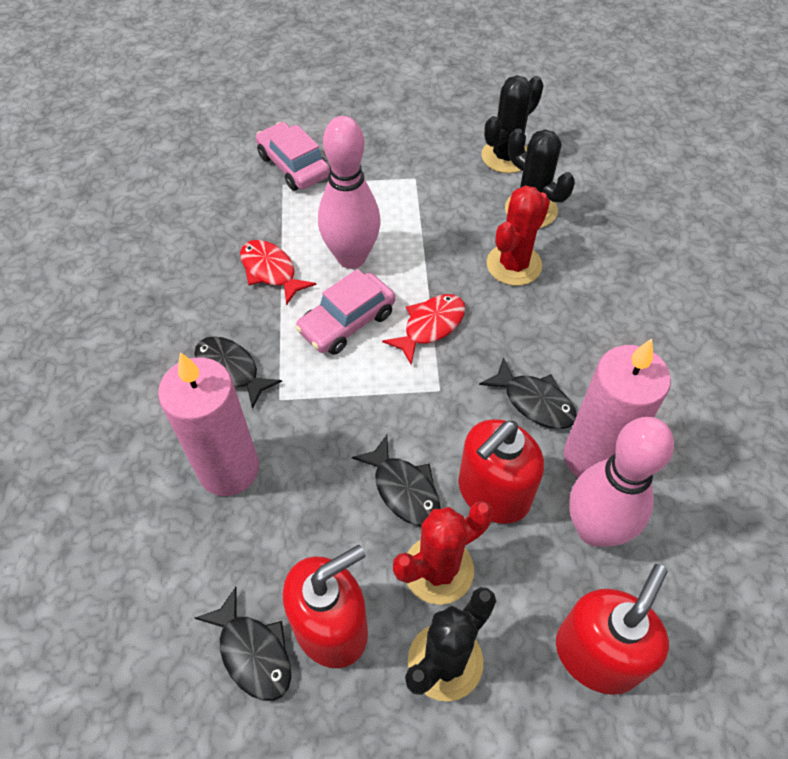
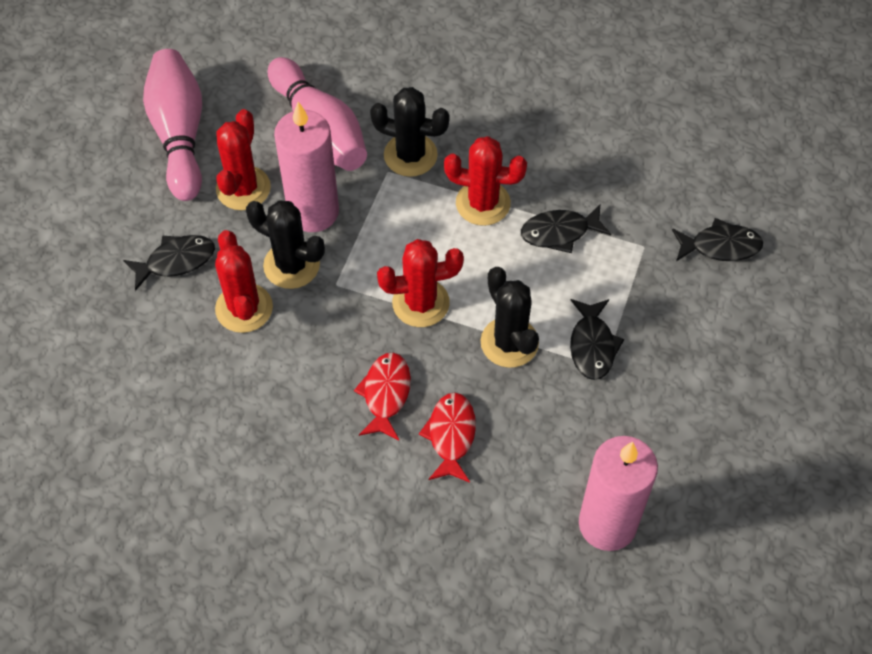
pink car: [256,122,330,191] [295,269,395,355] = 2 -> none = 0
red cactus: [393,501,493,605] [487,186,550,286] = 2 -> [215,230,273,333] [216,109,271,210] [377,239,464,327] [444,136,527,226] = 4
red soap dispenser: [283,545,368,668] [459,419,544,524] [556,564,669,695] = 3 -> none = 0

